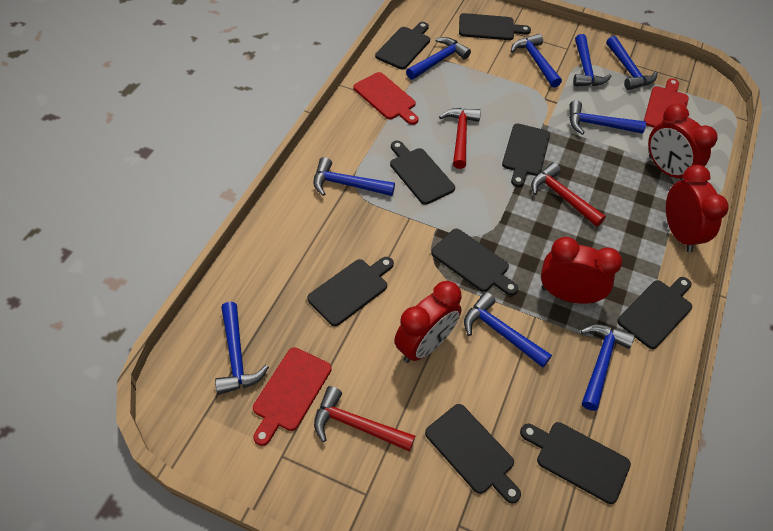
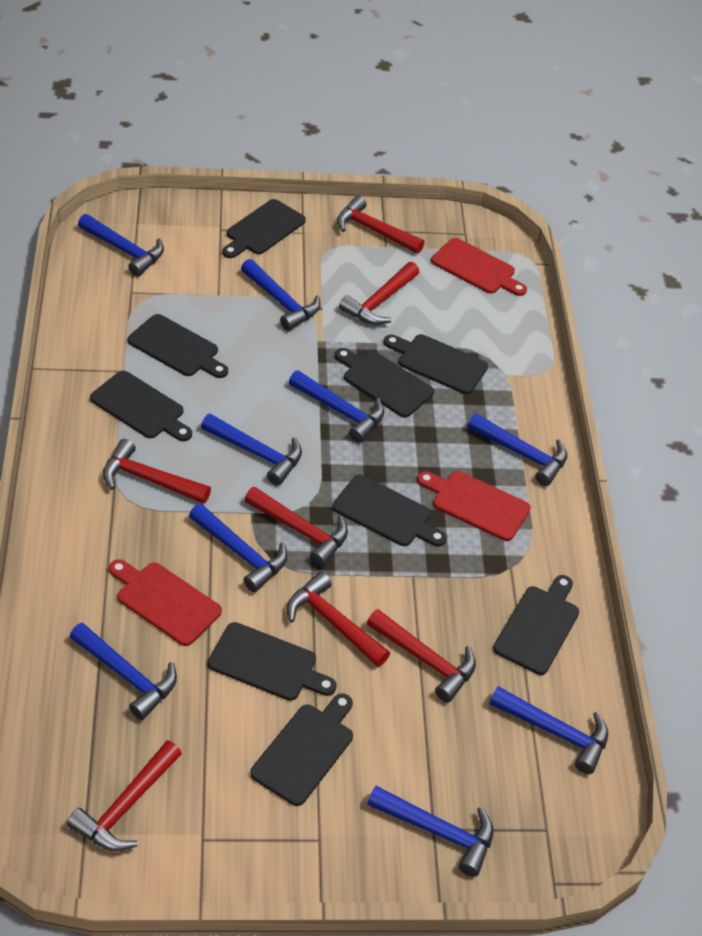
red clock: [394,281,462,363] [541,237,622,304] [648,104,718,181] [666,165,729,252] = 4 -> none = 0
red hammer: [314,386,415,452] [439,108,481,169] [531,163,606,227] = 3 -> [67,740,182,851] [103,439,211,504] [244,487,348,567] [287,572,390,667] [337,196,424,254] [339,262,419,325] [367,609,476,703] = 7

